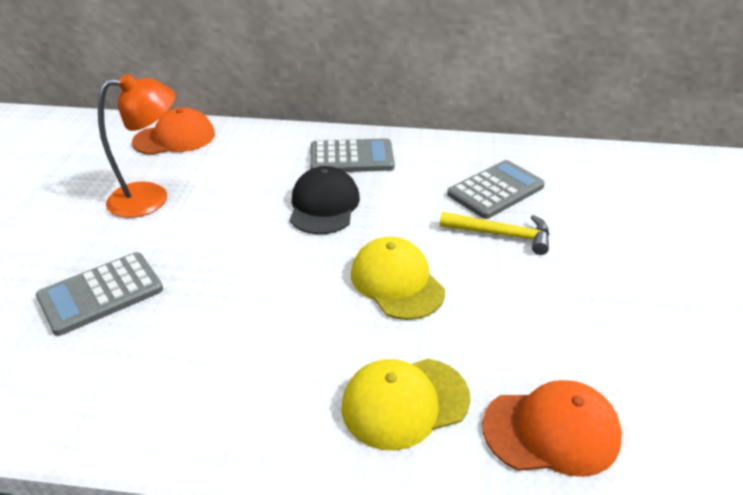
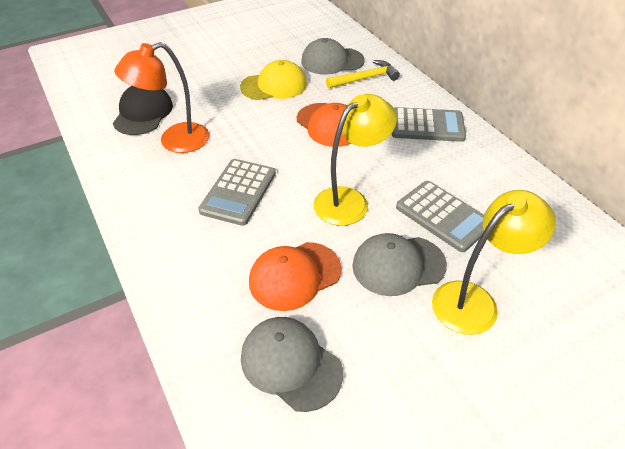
grey cap: none = 0 -> [241,317,343,412] [301,38,365,75] [352,233,447,296] = 3
yellow cap: [341,359,470,450] [351,237,445,320] = 2 -> [240,60,307,100] = 1
yellow lamp: none = 0 -> [314,94,397,226] [432,190,556,335] = 2

